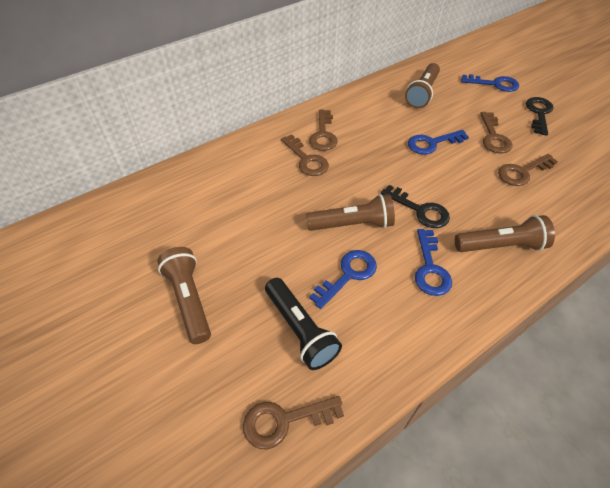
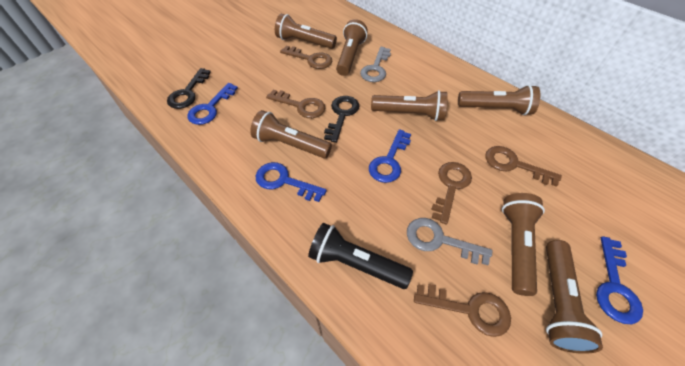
brown flashlight: [157,247,211,344] [306,194,395,231] [405,63,440,108] [455,215,555,252] = 4 -> [250,110,332,158] [275,14,337,49] [336,19,368,76] [371,90,448,121] [458,85,541,115] [502,193,545,296] [546,240,603,354] = 7
grey key: none = 0 -> [360,47,391,82] [407,218,493,265] = 2

